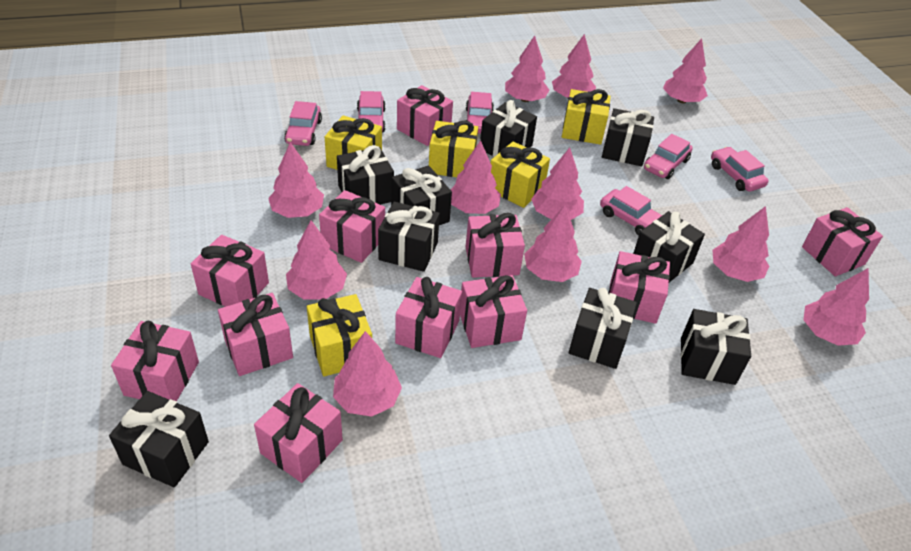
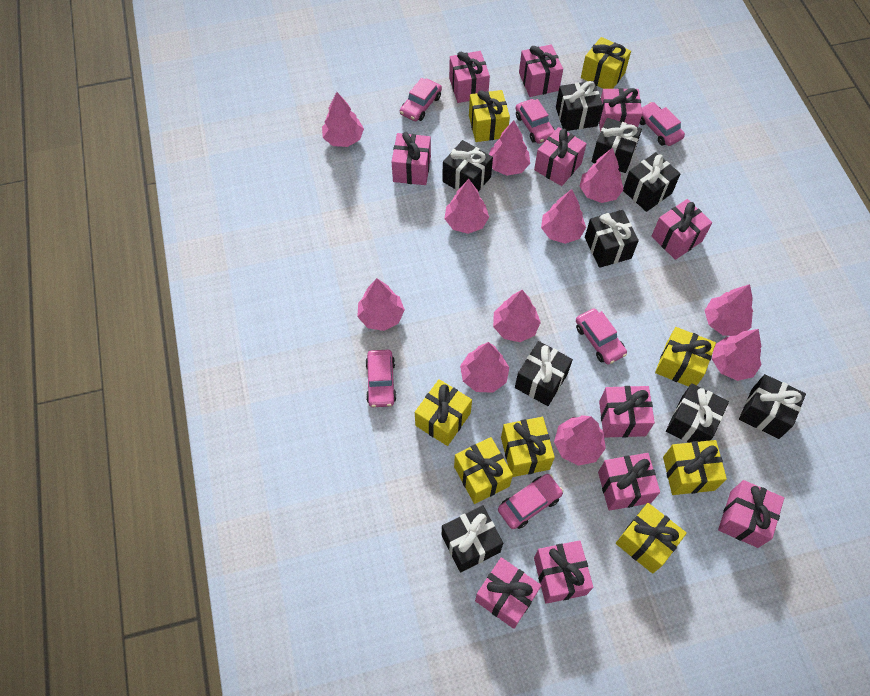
yellow gift: [307,294,372,377] [325,116,382,170] [429,121,478,177] [491,141,550,208] [562,89,611,145] = 5 -> [415,379,472,446] [454,437,513,504] [469,90,510,142] [501,417,555,477] [581,37,631,89] [616,503,687,574] [655,327,716,387] [663,440,727,495] = 8

